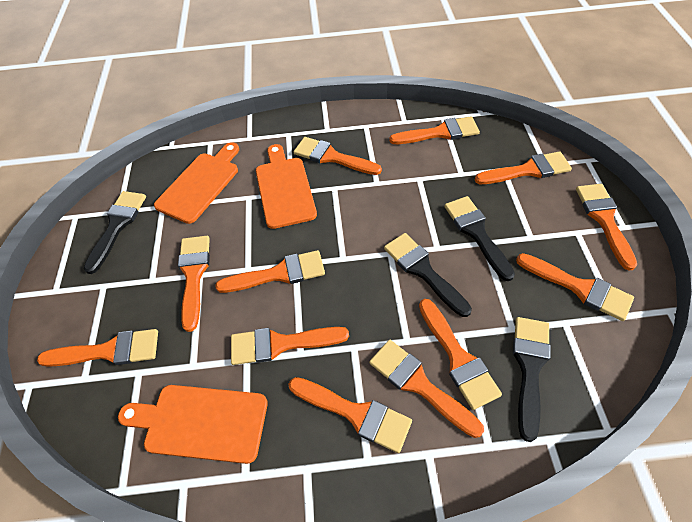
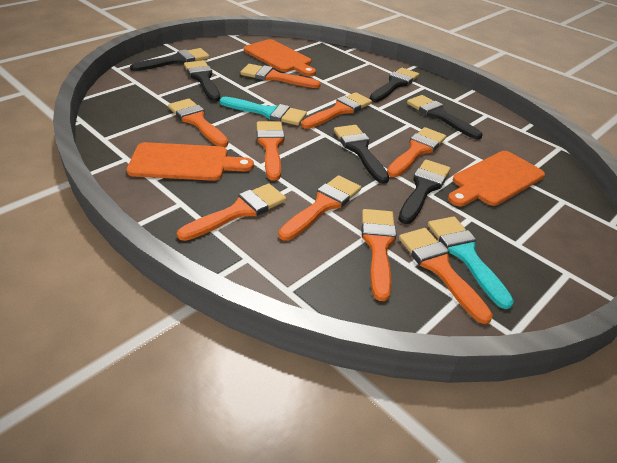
black brush: [84,191,146,274] [384,233,472,317] [444,196,515,281] [513,317,551,442] = 4 -> [130,48,210,71] [184,60,220,102] [334,125,389,184] [370,68,419,102] [398,160,451,224] [407,95,483,140] = 6
orange brush: [37,329,158,367] [178,236,210,332] [215,250,325,293] [231,327,349,365] [289,377,412,453] [294,137,382,175] [369,340,484,438] [389,116,480,144] [419,299,502,410] [475,151,572,184] [516,253,634,321] [576,184,637,271] = 12 -> [168,99,229,147] [177,183,287,241] [240,64,321,88] [257,121,284,181] [278,175,361,241] [302,92,372,129] [362,209,396,301] [387,127,446,177] [399,228,493,324] = 9
turquoise brush: none = 0 -> [220,97,307,126] [428,216,514,309] = 2

